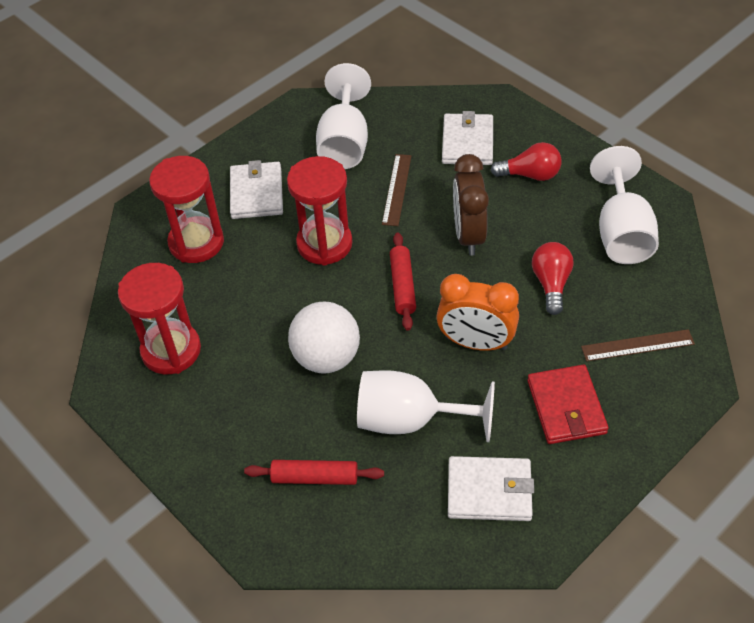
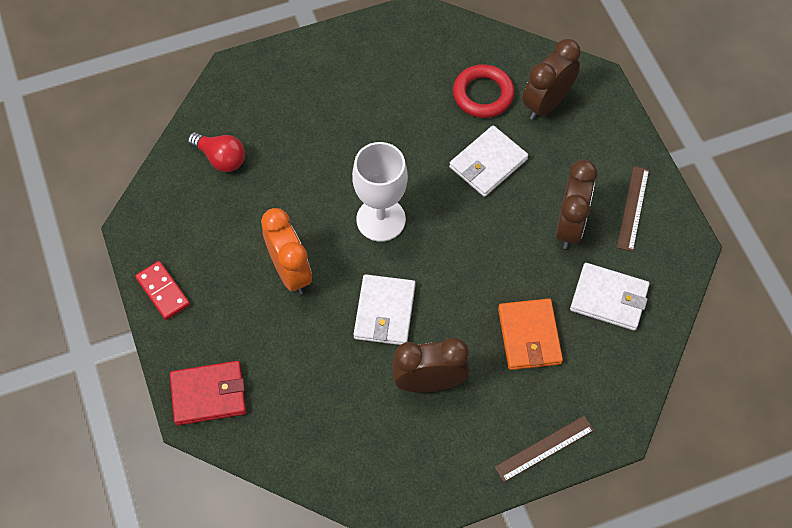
brown clock: [453,154,489,256] = 1 -> [392,337,469,392] [522,39,581,120] [555,160,597,249] = 3
orange wallet: none = 0 -> [498,298,563,370] = 1
red domino: none = 0 -> [135,261,190,320] = 1
red hourglass: [118,263,201,374] [149,156,224,263] [287,156,353,266] = 3 -> none = 0
red light bulb: [490,142,562,181] [532,242,574,315] = 2 -> [188,132,245,172] = 1
red ring: none = 0 -> [453,64,515,118] = 1
red rolling pin: [244,460,384,485] [390,232,416,331] = 2 -> none = 0
white ball: [288,302,360,373] = 1 -> none = 0
white goblet: [316,63,371,169] [357,370,495,442] [590,146,659,264] = 3 -> [352,142,408,242] = 1

